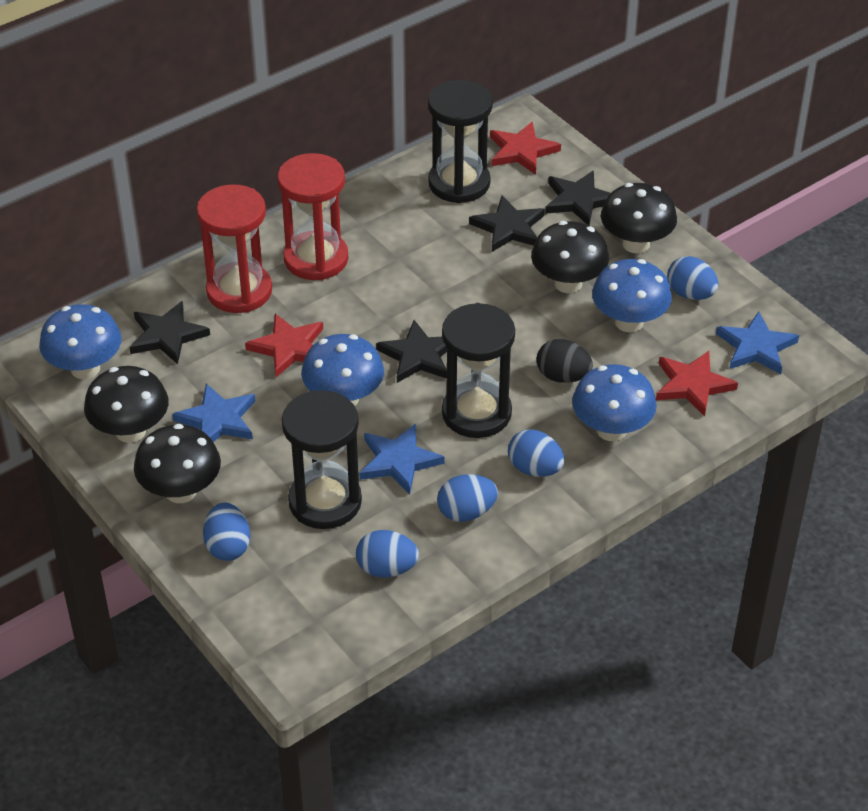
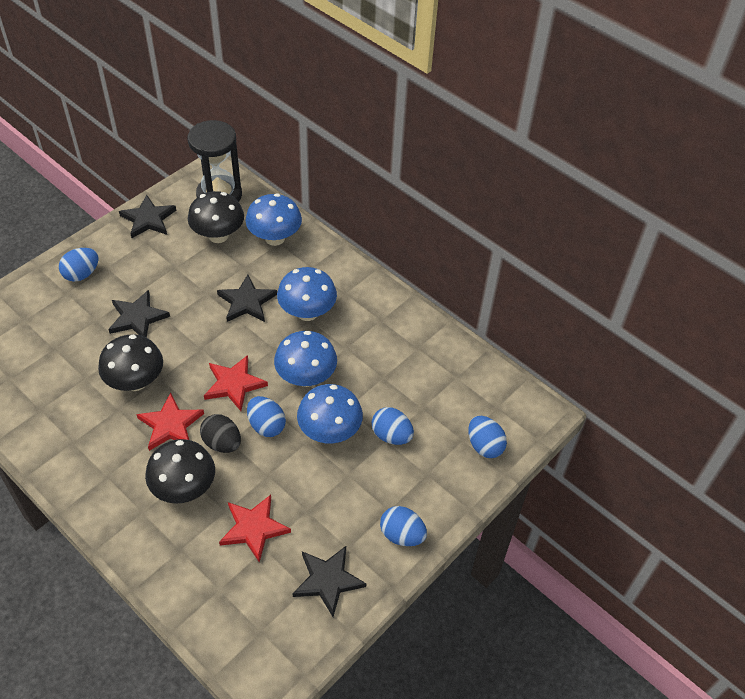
black hourglass: [282,390,362,529] [428,80,493,203] [442,303,515,438] = 3 -> [188,120,242,202] = 1
black mushroom: [84,366,169,443] [134,424,221,503] [531,221,609,293] [601,183,677,253] = 4 -> [98,334,163,391] [145,439,215,504] [188,191,244,243] = 3
blue star: [172,383,255,442] [359,424,445,494] [716,312,799,374] = 3 -> none = 0
red hourglass: [197,185,272,313] [278,153,348,280] = 2 -> none = 0

